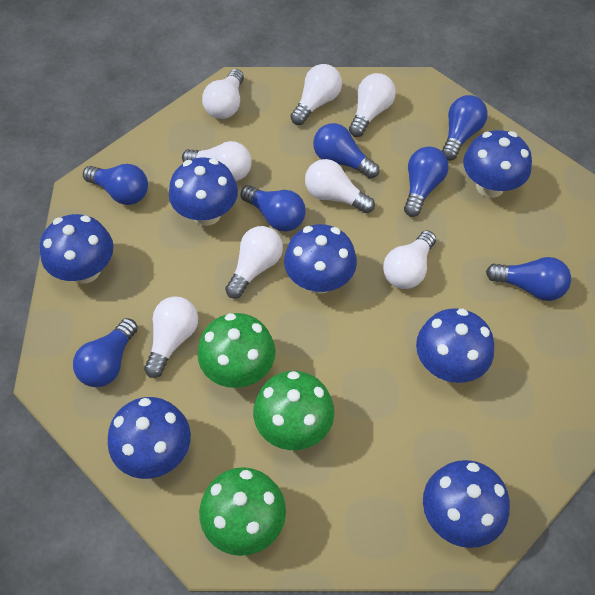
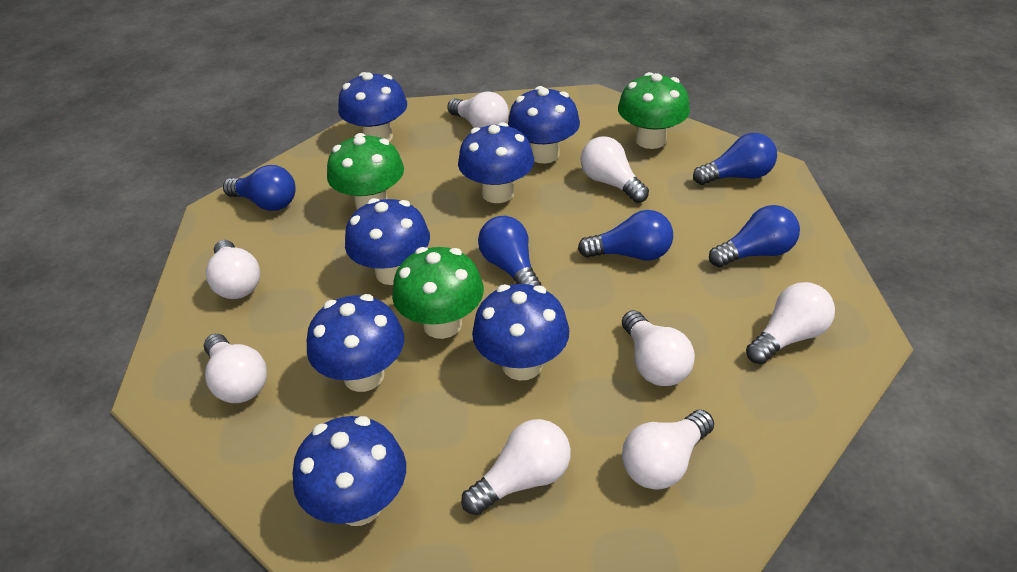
blue light bulb: [73,318,138,387] [83,164,148,205] [241,185,306,231] [313,123,379,179] [404,147,448,217] [442,95,488,161] [486,257,571,301] = 7 -> [223,165,296,211] [478,216,541,286] [578,210,673,261] [693,133,777,185] [709,205,800,267] = 5

